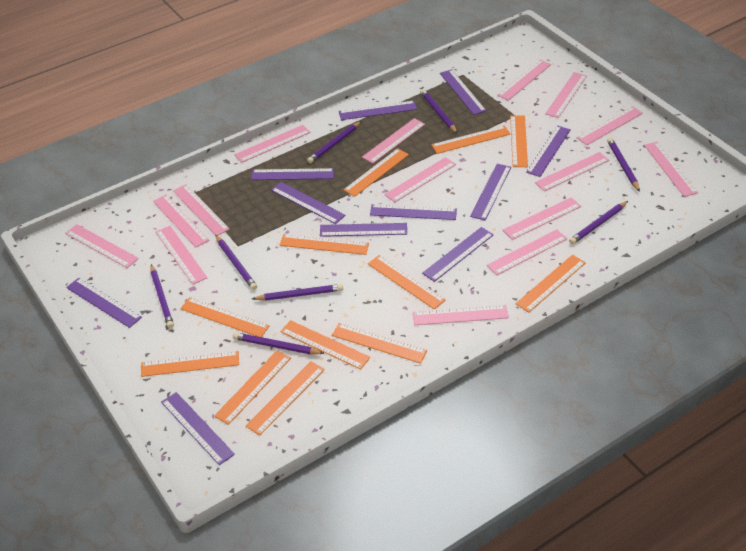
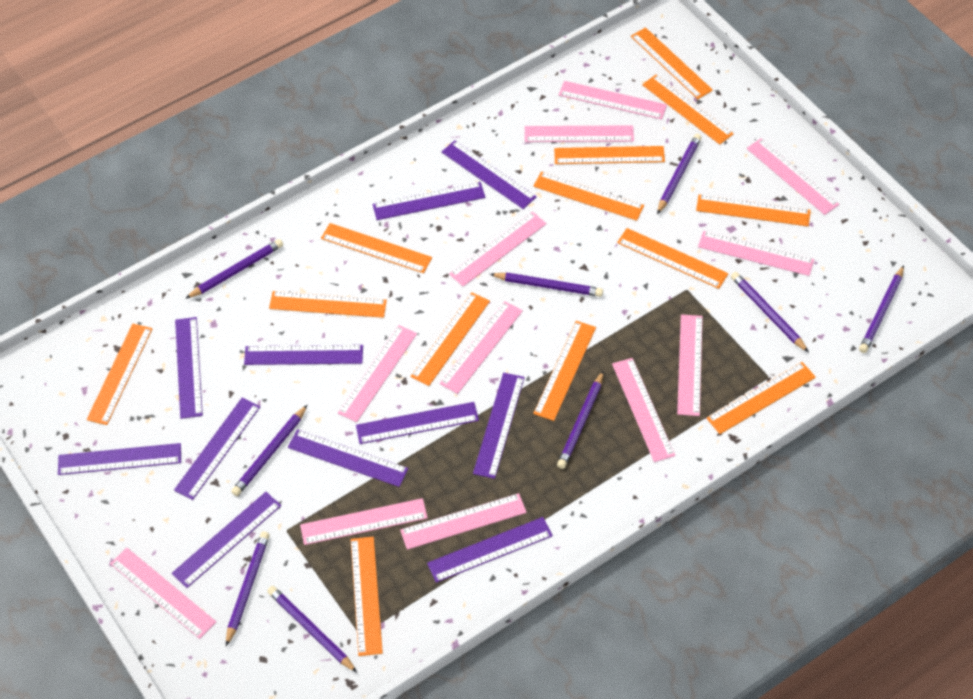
orange ruler: [141,351,239,377] [180,297,270,337] [214,350,291,425] [246,361,325,436] [280,234,369,255] [280,320,370,370] [332,323,427,363] [343,148,409,197] [368,255,446,310] [431,125,510,154] [510,115,528,167] [515,255,586,313] = 12 -> [87,324,152,425] [269,291,387,318] [321,223,432,273] [350,537,383,656] [410,292,490,386] [533,171,644,221] [533,321,596,421] [554,146,665,164] [617,228,728,289] [631,27,713,99] [642,75,734,145] [696,194,811,226] [706,362,816,434] = 13
pink ruler: [65,224,139,268] [153,194,209,247] [156,226,207,285] [173,184,230,236] [234,125,311,163] [362,118,425,164] [385,157,456,202] [413,305,509,325] [487,229,567,275] [497,60,551,101] [503,197,581,240] [535,152,609,191] [545,72,587,118] [576,106,643,145] [644,142,698,197] = 15 -> [110,548,216,639] [300,498,428,545] [338,325,417,422] [400,493,527,550] [440,301,523,394] [449,212,547,286] [525,125,634,142] [559,81,667,120] [612,358,675,462] [677,315,703,416] [698,231,814,276] [747,138,839,215] = 12
purple pencil: [151,264,174,328] [215,234,257,290] [233,332,325,354] [252,284,343,301] [307,121,361,163] [420,89,458,134] [569,201,628,244] [607,138,640,192] = 8 -> [185,239,283,299] [226,531,270,646] [231,405,307,496] [267,586,357,673] [490,273,603,297] [557,371,604,469] [657,134,702,214] [731,272,809,353] [859,265,904,353] = 9

